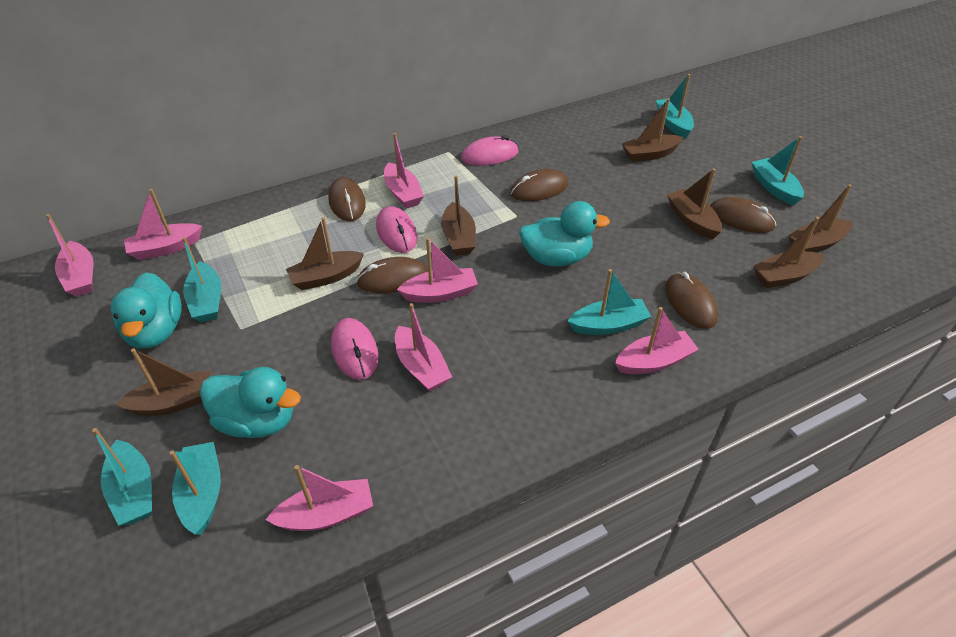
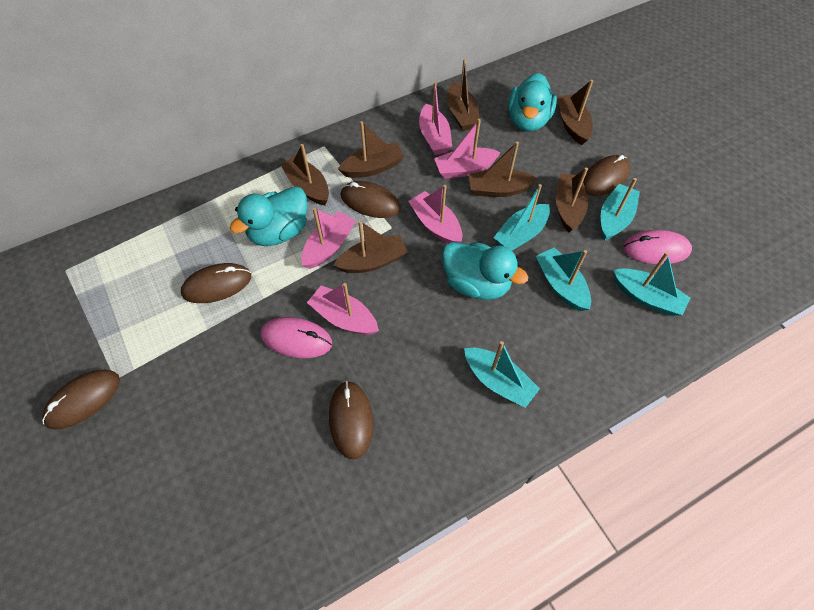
pink boat: [46,214,93,297] [124,189,202,260] [266,465,373,531] [384,133,424,209] [395,303,452,392] [397,238,478,303] [615,307,699,374] = 7 -> [301,208,356,269] [307,283,379,335] [408,185,462,244] [419,82,452,155] [434,119,501,179] = 5
pink mouse: [331,318,378,380] [376,206,418,253] [461,136,518,166] = 3 -> [261,317,332,358] [623,230,692,265] = 2
turquoise boat: [92,428,152,526] [170,442,221,535] [182,237,221,322] [568,269,651,335] [656,74,694,139] [751,136,804,206] = 6 -> [464,341,540,408] [494,184,550,251] [536,247,591,311] [601,178,640,241] [613,252,691,316] = 5

